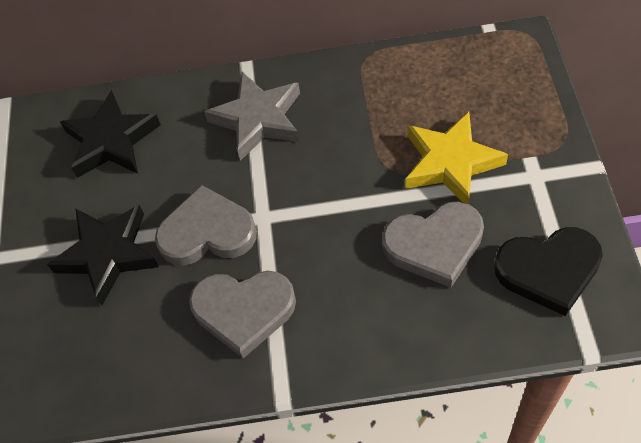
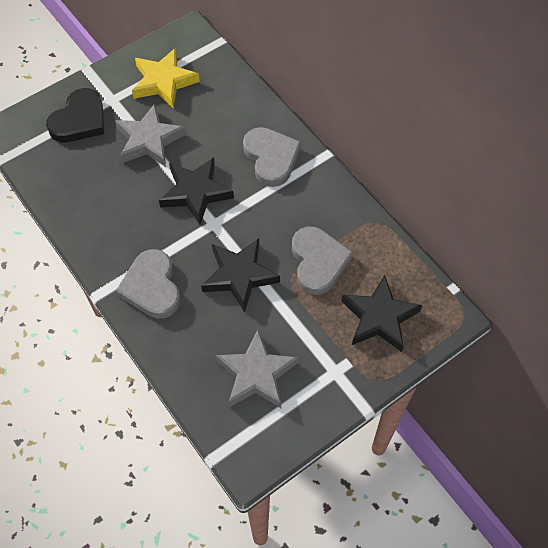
black star: [47,205,159,305] [60,90,161,178] = 2 -> [159,158,234,225] [201,239,280,313] [341,275,422,352] = 3
grey star: [204,72,300,161] = 1 -> [115,104,186,167] [215,330,298,408] = 2

